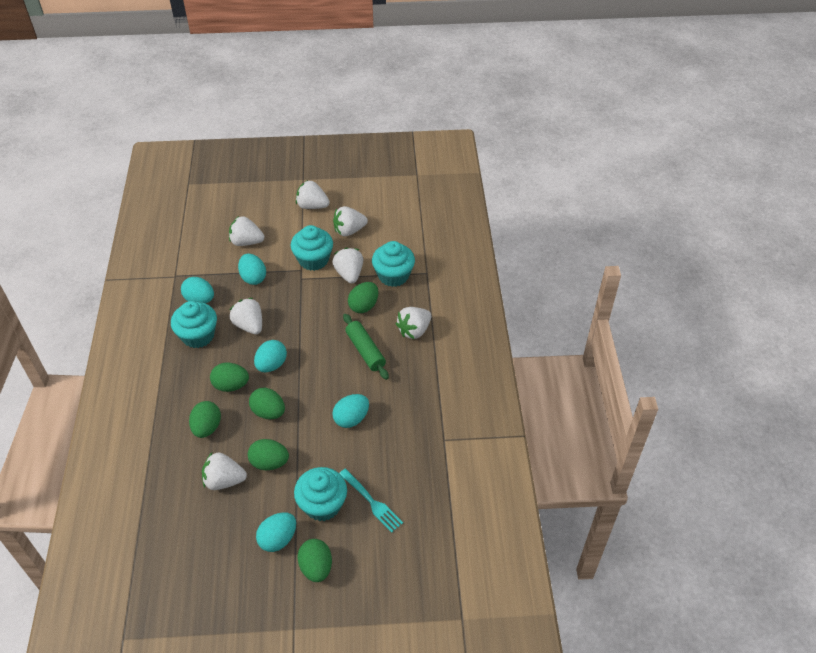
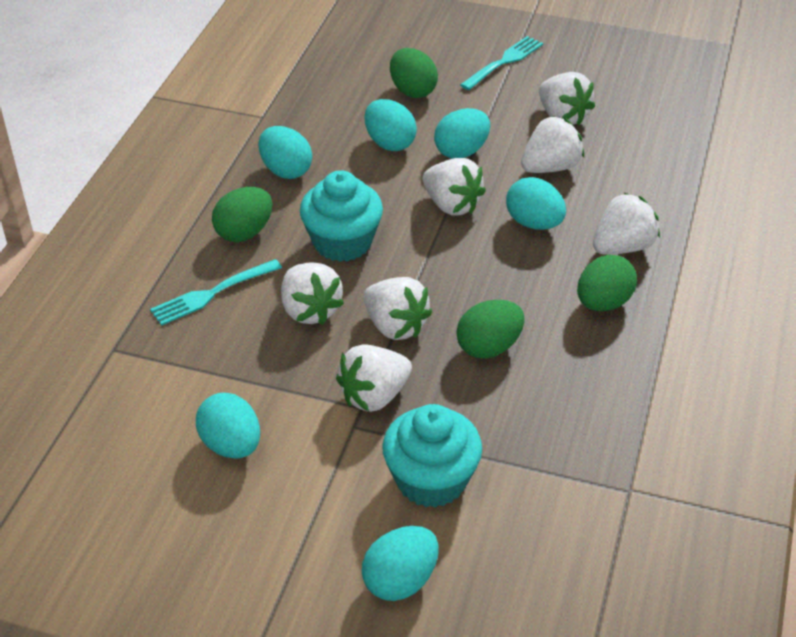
green egg: [189,401,221,438] [210,363,249,392] [248,439,289,470] [249,388,285,419] [297,539,332,582] [348,282,378,313] = 6 -> [212,187,272,242] [390,48,438,98] [456,300,525,358] [577,255,637,311] = 4
green rolling pin: [343,314,389,380] = 1 -> none = 0
turquoise cupcake: [171,301,217,348] [291,225,333,271] [294,467,347,521] [372,241,415,287] = 4 -> [300,170,383,262] [382,404,482,508] = 2
turquoise egg: [181,277,214,304] [238,254,266,285] [254,340,287,372] [256,512,296,552] [332,394,369,428] = 5 -> [196,393,260,459] [259,126,312,179] [362,526,439,601] [364,99,417,151] [434,108,490,159] [506,177,566,230] = 6
turquoise fork: [339,468,403,533] = 1 -> [150,259,282,326] [460,36,543,90] = 2

